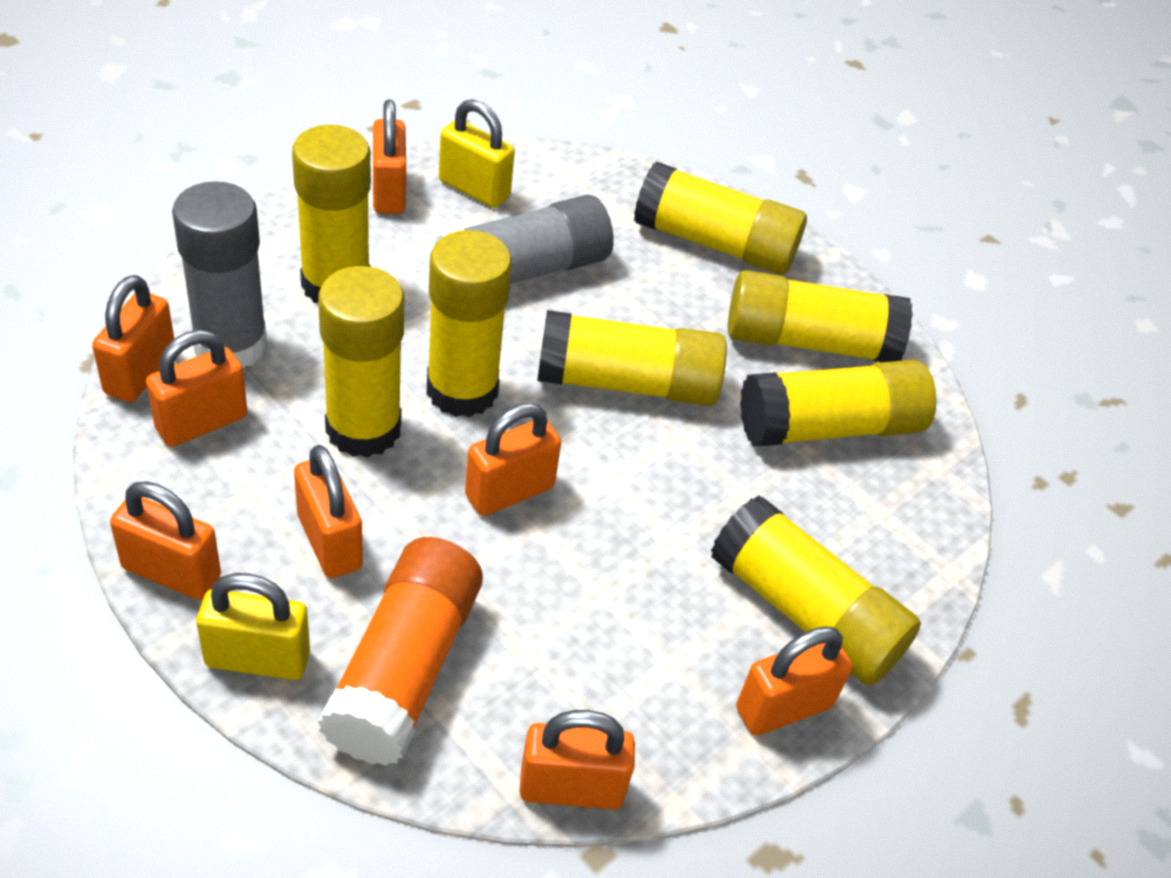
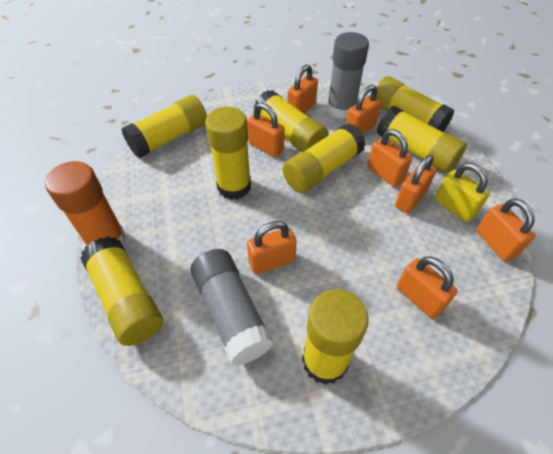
yellow padlock: [196,573,310,680] [439,99,515,208] = 2 -> [435,163,490,222] = 1

